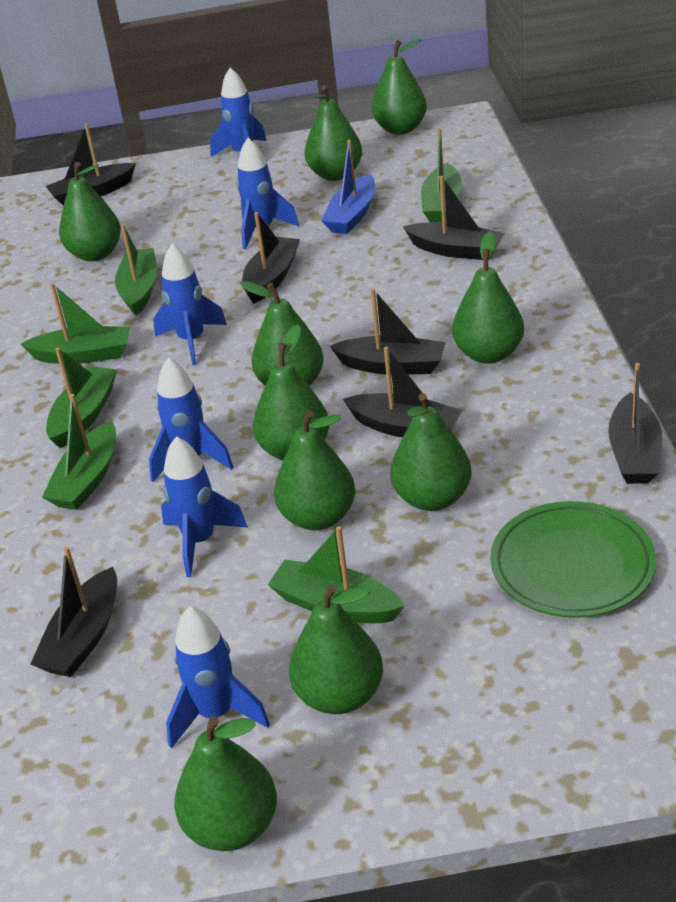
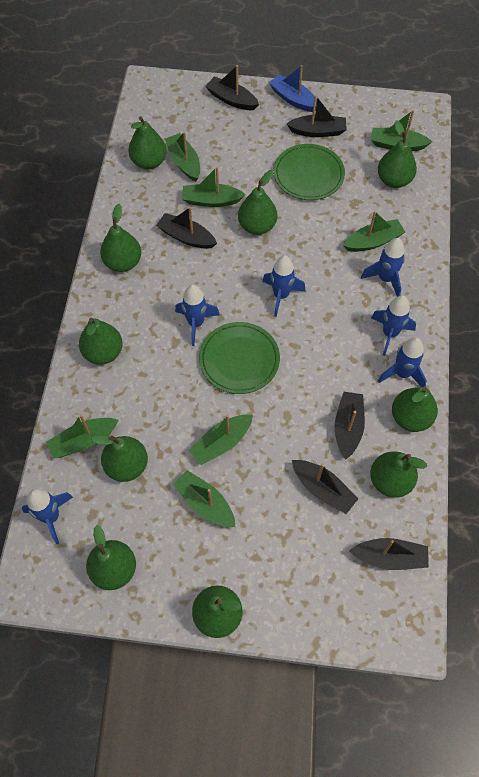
black boat: [30,546,117,677] [46,124,136,206] [242,212,300,304] [330,289,446,375] [343,347,462,437] [403,176,505,260] [608,363,662,484] = 7 -> [156,207,217,249] [205,65,259,110] [286,95,347,137] [292,460,358,514] [335,392,365,460] [349,538,429,570] = 6
green boat: [21,283,130,364] [42,394,116,510] [46,348,117,448] [115,224,157,315] [268,526,405,623] [421,128,462,222] = 6 -> [47,414,119,459] [165,132,200,182] [173,470,235,527] [182,167,245,207] [189,414,253,465] [343,211,405,252] [371,110,432,151] = 7
green plate: [490,501,656,618] = 1 -> [199,322,280,394] [273,144,345,200] = 2

